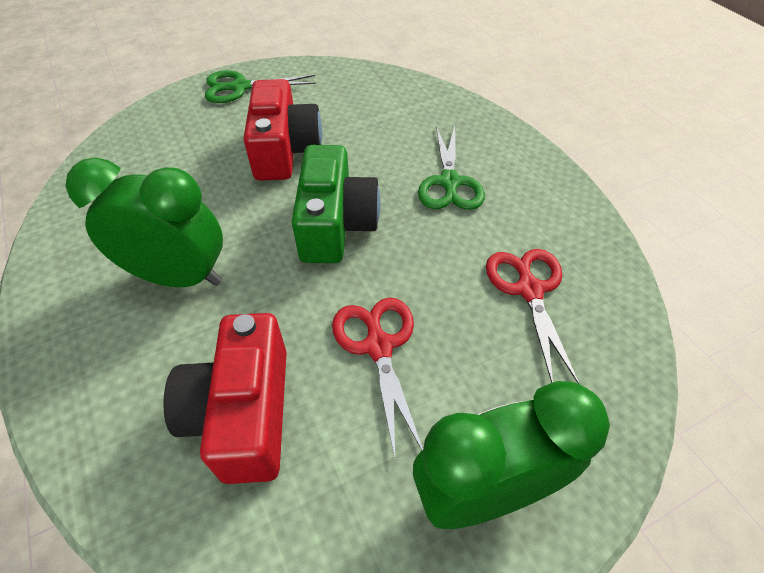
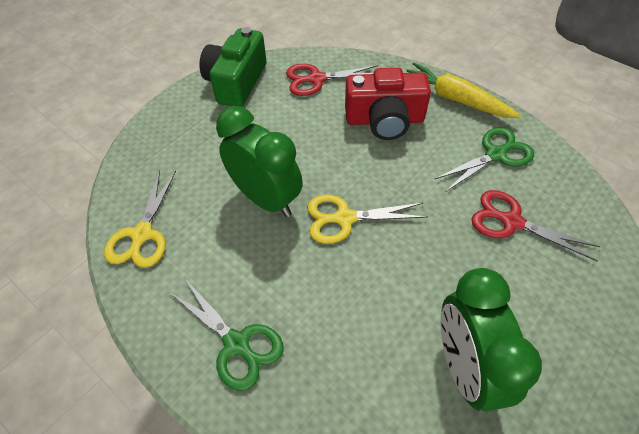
red camera: [163,313,287,484] [243,79,322,181] = 2 -> [345,68,431,140] = 1
yellow carrot: none = 0 -> [407,62,521,118] = 1
yellow scissors: none = 0 -> [104,170,176,268] [307,195,427,244] = 2

